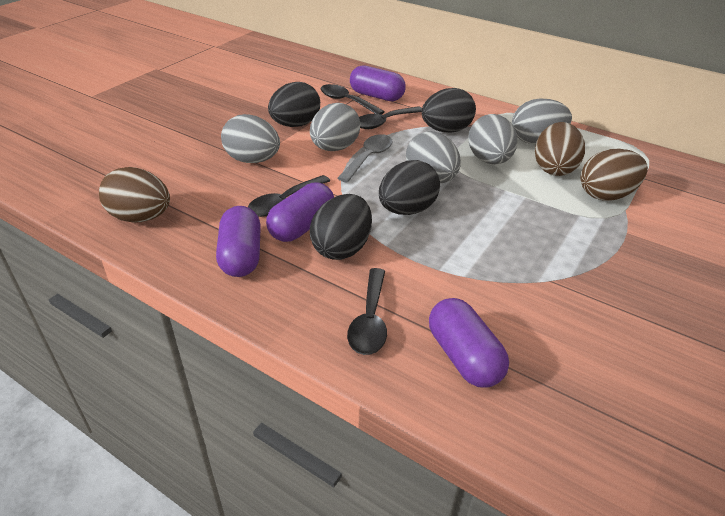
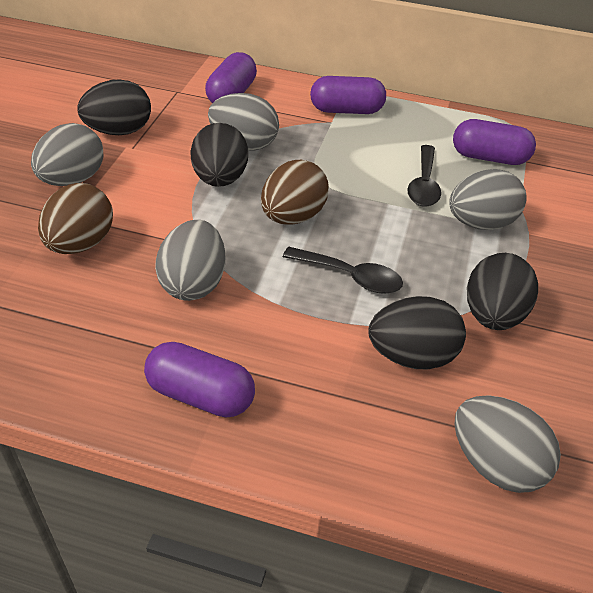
black spoon: [248,175,330,217] [321,84,385,115] [347,268,387,355] [359,106,422,129] = 4 -> [283,247,403,294] [408,145,441,207] = 2
brown egg: [99,167,170,223] [535,122,585,176] [581,149,648,201] = 3 -> [38,183,113,254] [261,160,329,225] = 2
grey spoon: [337,134,393,183] = 1 -> none = 0

